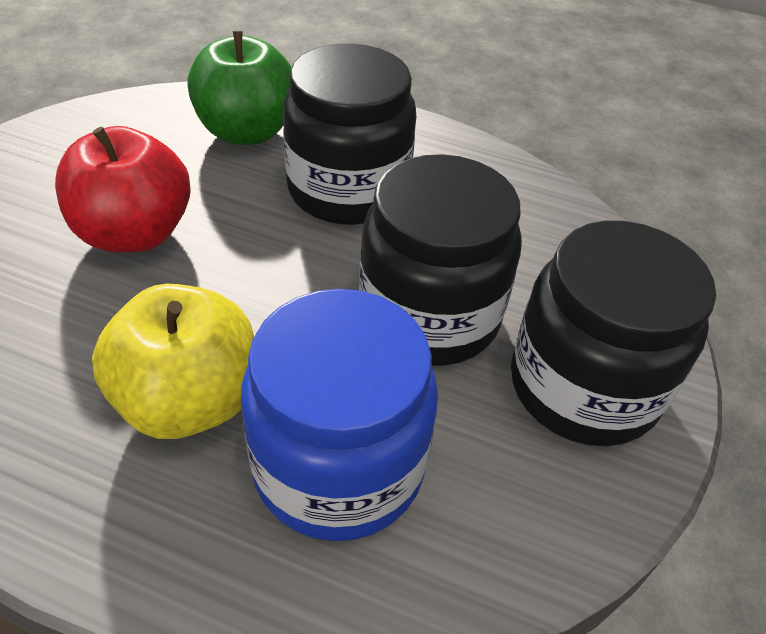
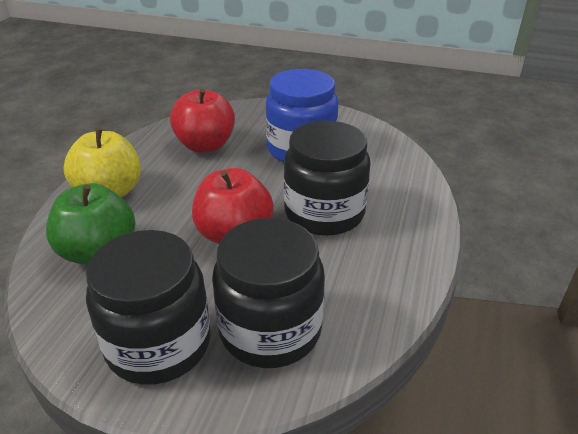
red apple: [55,126,191,252] = 1 -> [170,89,235,153] [192,168,274,244] = 2

